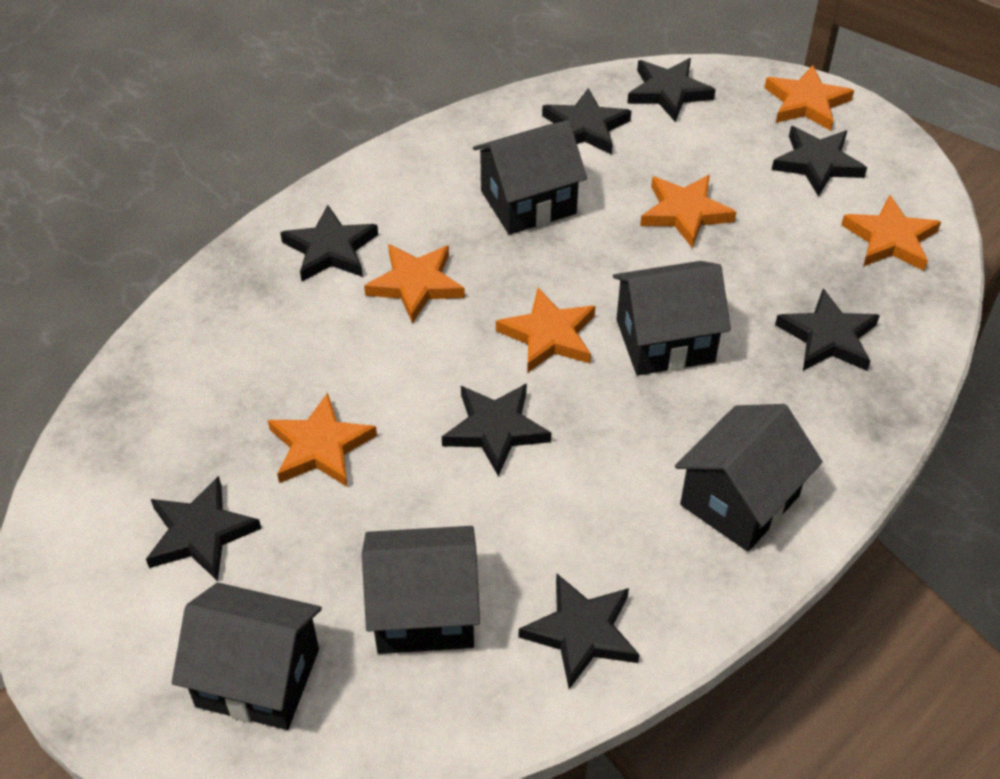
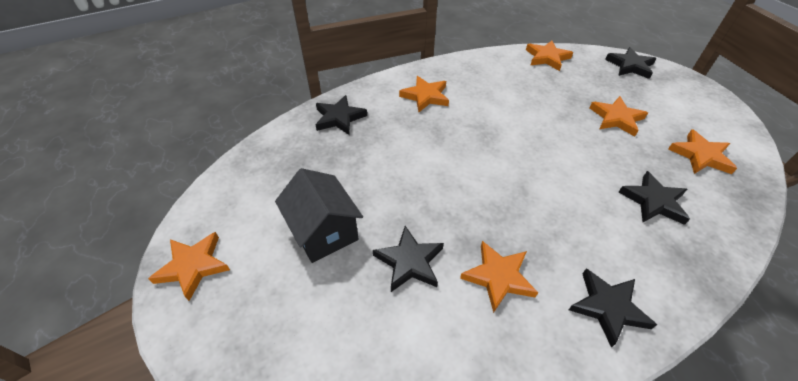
black house: [172,583,322,730] [362,526,480,654] [473,120,587,235] [613,261,731,375] [675,404,823,552] = 5 -> [275,168,363,263] = 1
black star: [146,476,261,581] [280,205,378,281] [442,383,551,476] [519,574,640,689] [542,88,631,155] [627,58,716,122] [772,126,867,197] [775,288,880,371] = 8 -> [316,95,367,135] [373,226,444,292] [569,269,657,348] [605,47,657,79] [619,171,690,225] = 5

